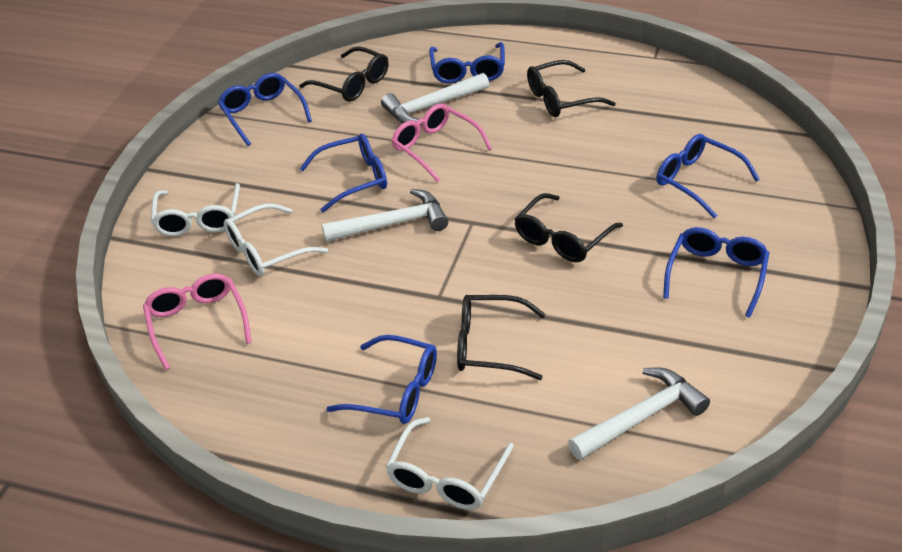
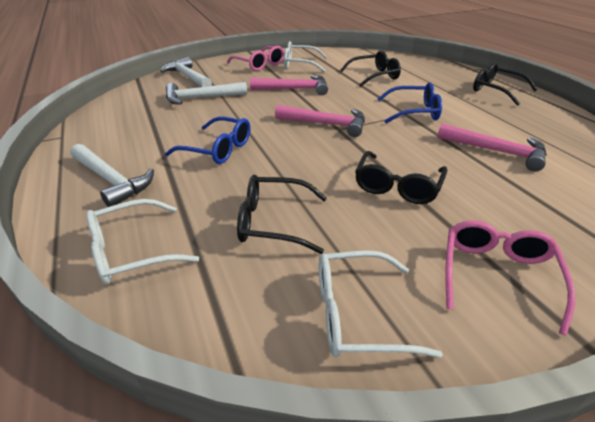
blue glasses: [218,73,312,146] [300,134,387,213] [326,335,437,424] [429,42,505,84] [657,134,760,218] [663,227,769,318] = 6 -> [165,116,251,164] [377,83,442,123] = 2
pink hammer: none = 0 -> [250,75,328,95] [275,105,365,137] [437,123,547,171] = 3

